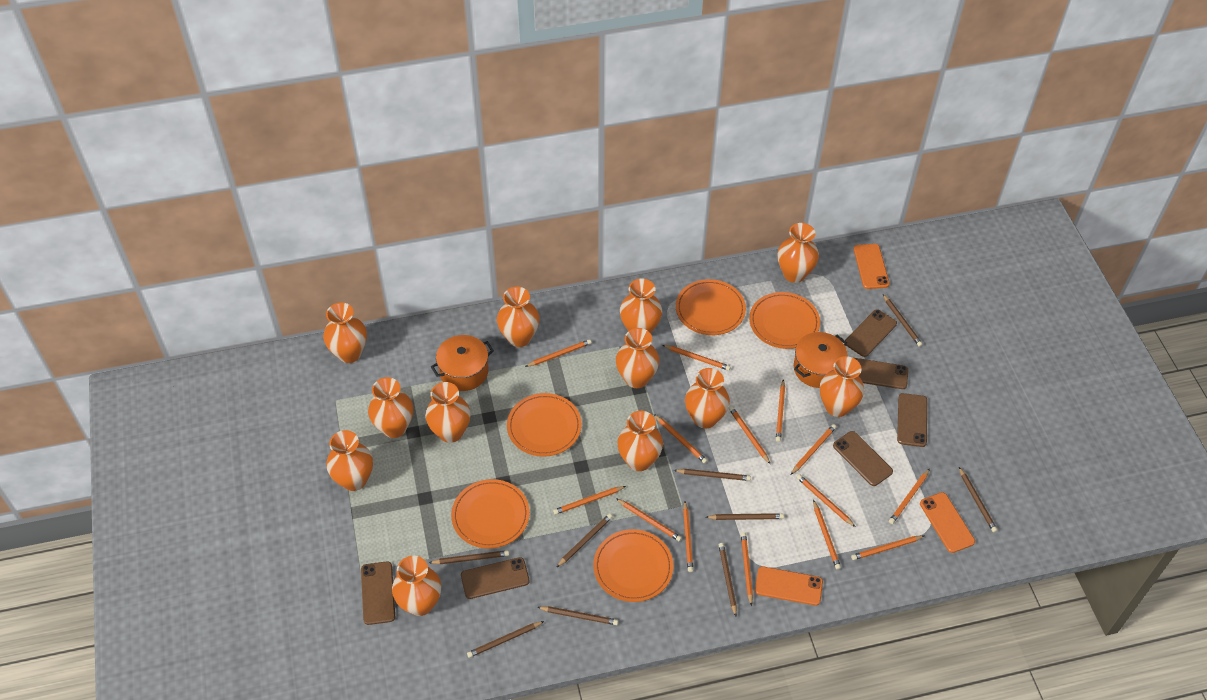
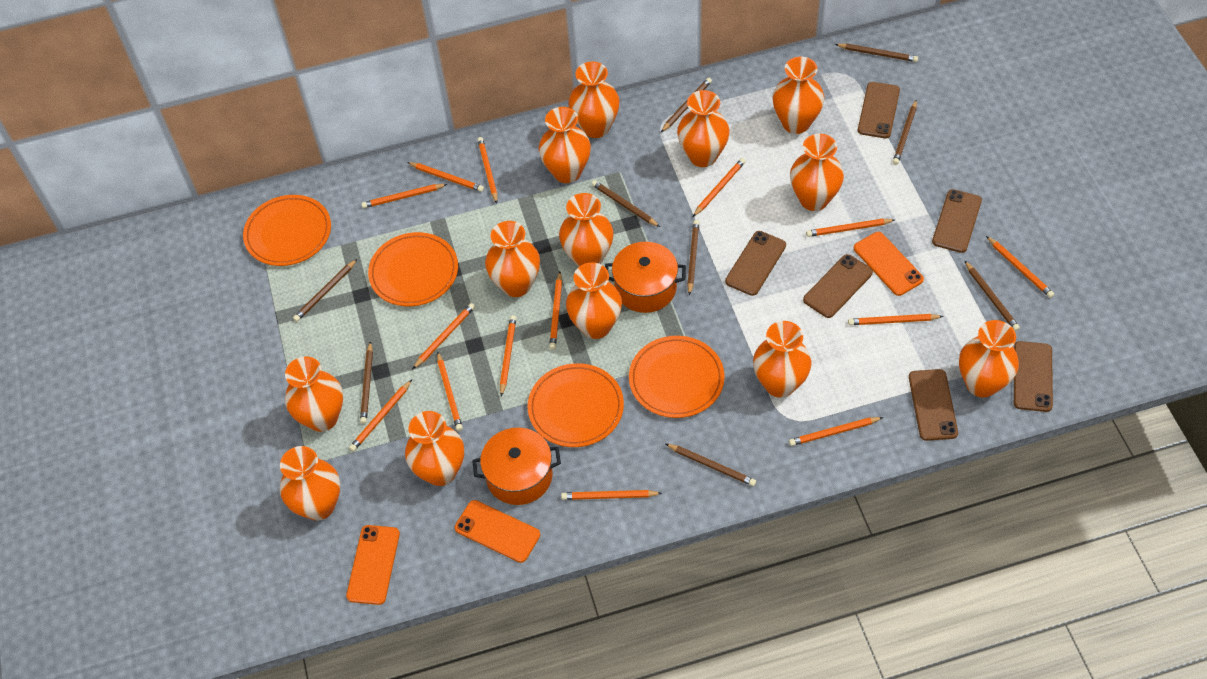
orange plate: [451,479,530,549] [507,393,582,457] [593,529,673,602] [676,279,746,335] [749,292,820,349] = 5 -> [243,195,331,266] [368,232,458,306] [528,363,624,447] [629,336,725,418] = 4
orange vase: [323,303,367,363] [326,430,373,491] [368,377,413,438] [392,556,441,616] [425,382,471,443] [497,287,540,347] [616,328,660,388] [617,411,663,471] [620,278,662,334] [685,368,730,429] [778,223,819,283] [820,356,864,417] = 12 -> [280,446,340,521] [285,356,343,432] [405,411,464,486] [485,221,540,297] [539,107,591,183] [559,193,613,267] [566,262,622,339] [568,62,620,138] [677,90,730,167] [753,321,811,398] [773,57,824,134] [790,134,844,211] [959,320,1019,398] = 13

